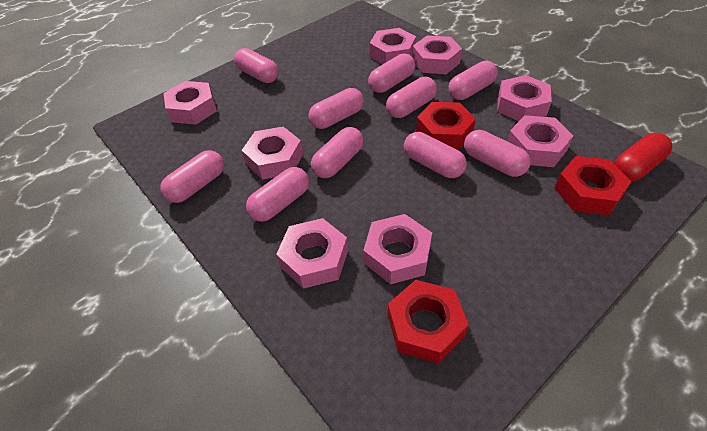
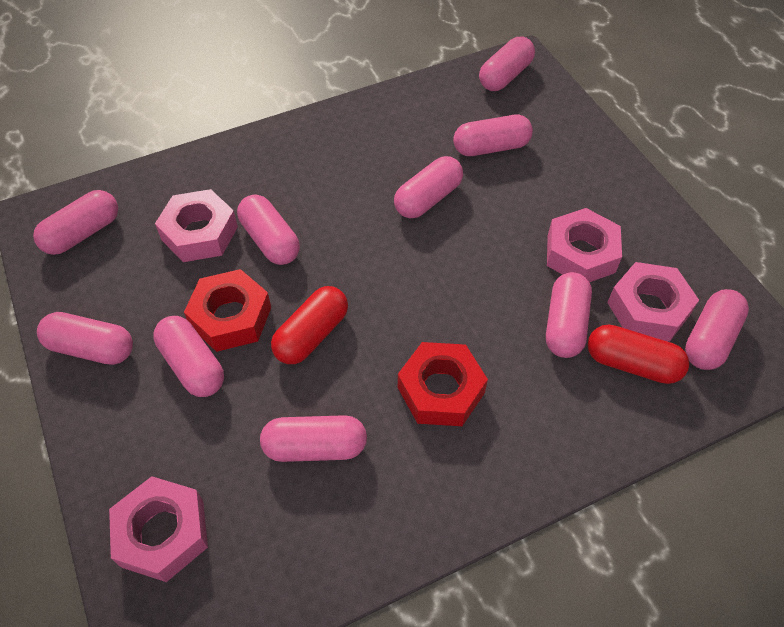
pink nut: [164,81,217,125] [242,127,303,180] [276,218,348,289] [363,214,432,284] [370,28,416,65] [412,35,462,74] [497,75,552,121] [507,115,573,167] = 8 -> [109,476,208,582] [155,189,238,262] [547,208,622,282] [607,262,699,342] = 4
red capsule: [614,133,672,181] = 1 -> [271,286,348,364] [588,324,689,384] = 2
red nut: [388,280,469,363] [416,102,476,149] [554,156,632,216] = 3 -> [184,269,271,352] [398,342,488,426] = 2

